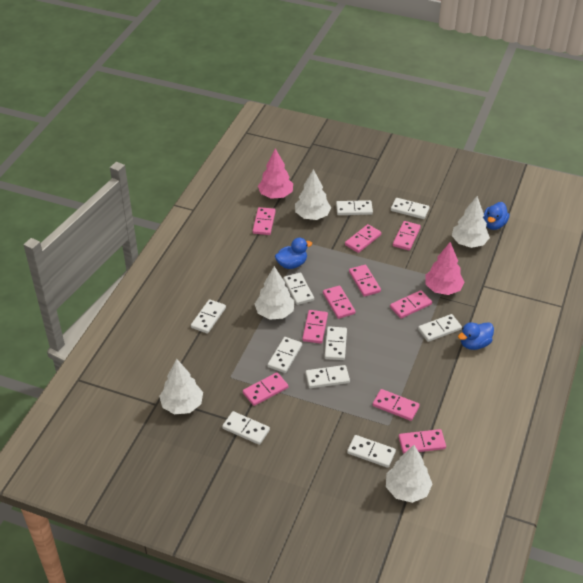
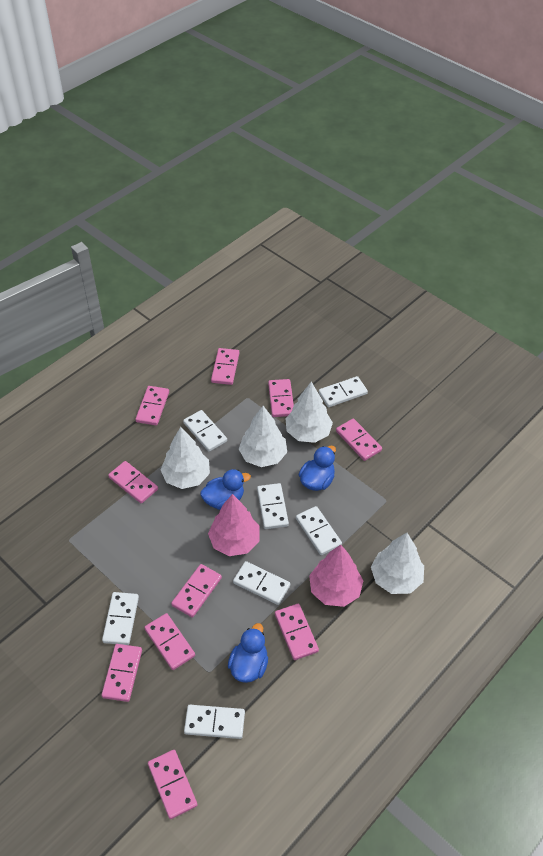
white domino: [191,299,226,334] [222,411,270,445] [268,337,302,373] [284,273,314,305] [305,365,350,388] [324,326,347,360] [336,200,373,215] [347,435,396,468] [391,198,429,219] [418,314,462,342] = 10 -> [102,592,139,645] [183,410,227,452] [184,705,245,739] [233,561,290,605] [257,483,289,529] [296,506,342,555] [319,376,368,407] = 7
white tree: [159,359,203,414] [255,266,295,320] [295,169,331,220] [386,445,433,503] [452,196,490,248] = 5 -> [161,427,210,489] [239,406,287,467] [285,382,333,443] [371,533,424,594] = 4

